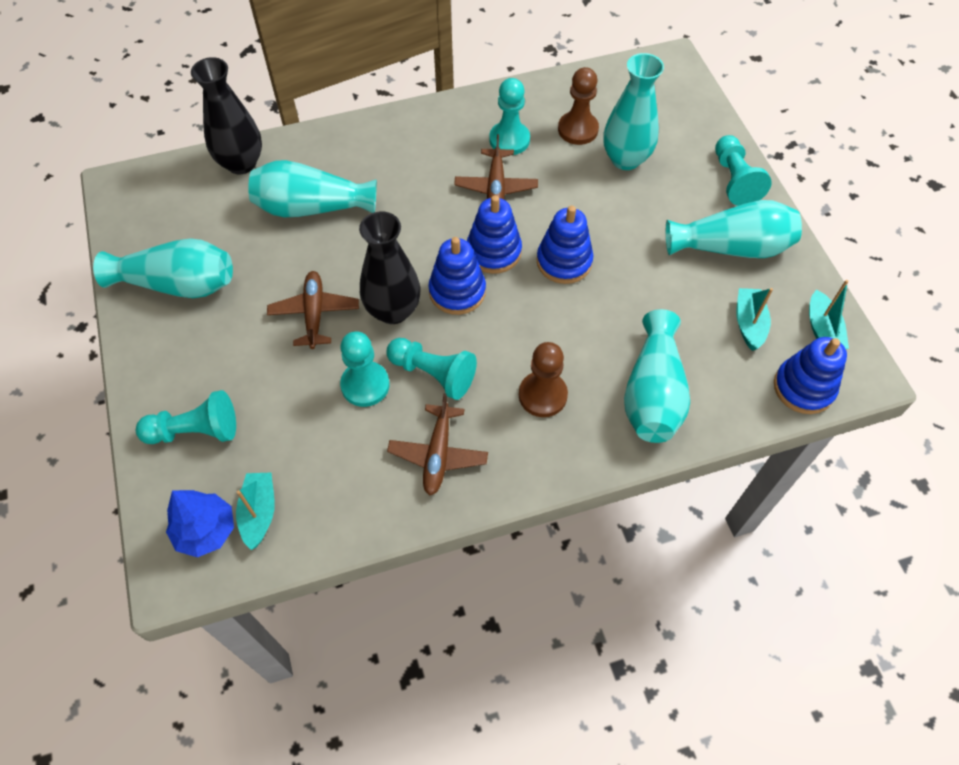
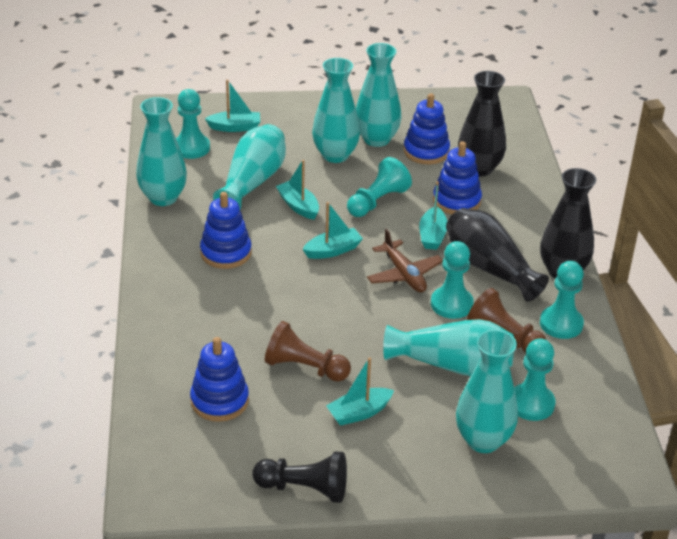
black pawn: none = 0 -> [252,452,347,503] = 1
black vase: [191,57,262,174] [359,211,421,324] = 2 -> [446,208,549,302] [458,71,506,177] [540,168,596,279] = 3
blue tree: [166,490,234,557] = 1 -> none = 0
brown plane: [267,271,359,349] [387,393,488,495] [454,134,538,199] = 3 -> [367,229,443,292] = 1
turquoise boat: [236,473,275,550] [736,288,773,351] [809,280,849,349] = 3 -> [205,79,260,132] [276,160,319,220] [303,202,363,259] [326,357,394,426] [419,181,448,250] = 5
turquoise vase: [93,239,233,298] [248,160,377,218] [603,53,664,170] [624,309,690,443] [666,200,802,258] = 5 -> [136,97,187,206] [213,124,286,210] [312,58,360,163] [356,43,402,147] [383,319,514,376] [456,329,518,453] = 6

